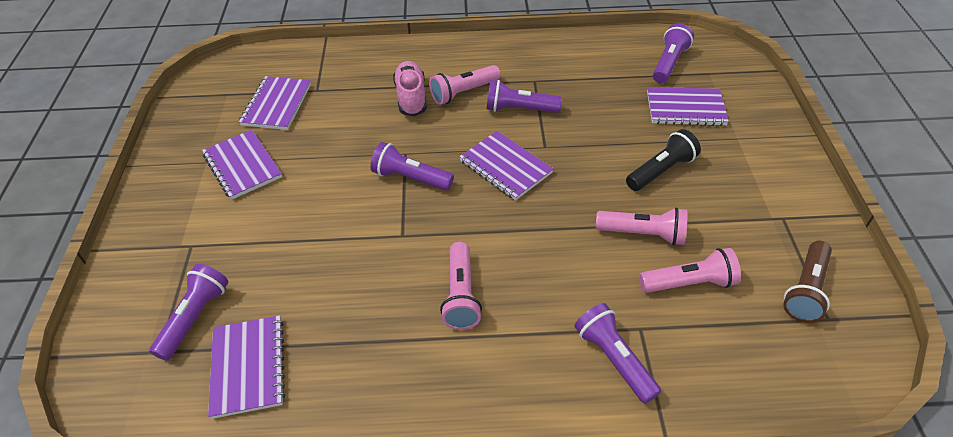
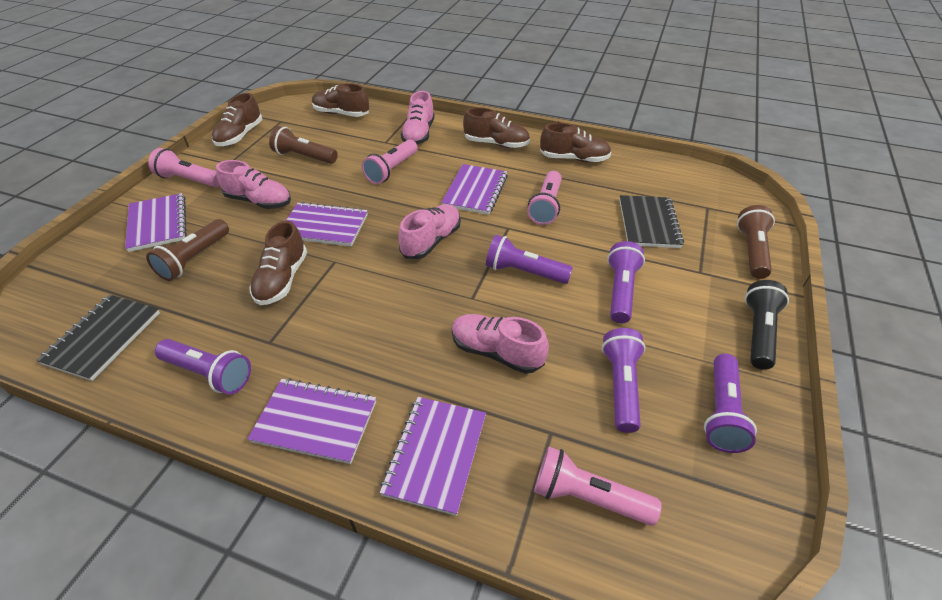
black notebook: none = 0 -> [36,294,160,381] [619,195,684,248] = 2
brown flashlight: [783,241,832,323] = 1 -> [146,219,229,281] [269,126,338,164] [737,205,775,279] = 3
brown shoe: none = 0 -> [212,93,262,146] [249,221,307,305] [312,83,369,117] [463,107,530,148] [540,123,611,163] = 5
pink shoe: [393,61,427,116] = 1 -> [216,160,291,209] [398,204,461,259] [401,91,435,144] [452,314,549,374] = 4

